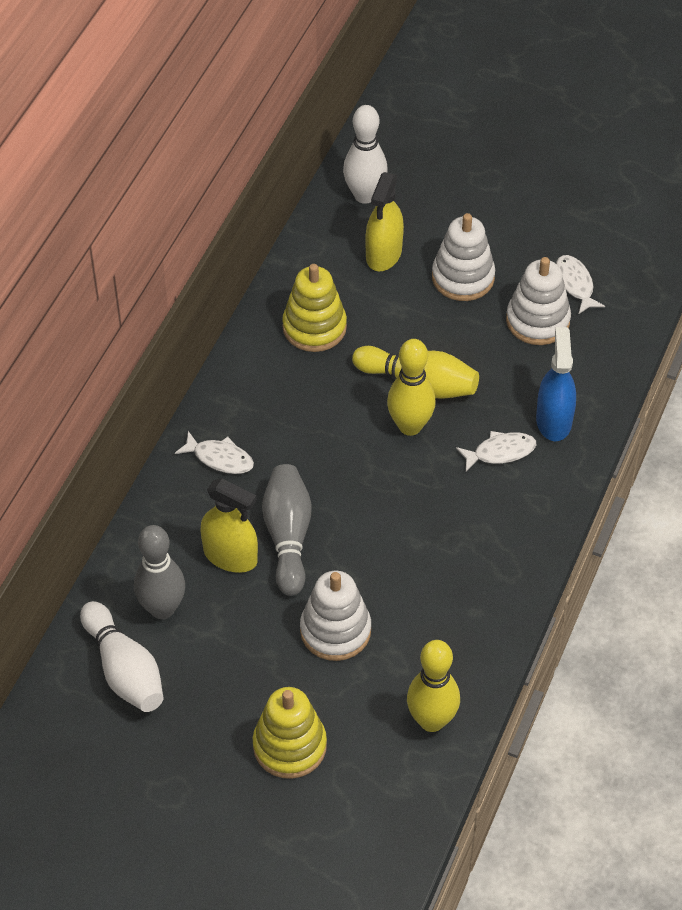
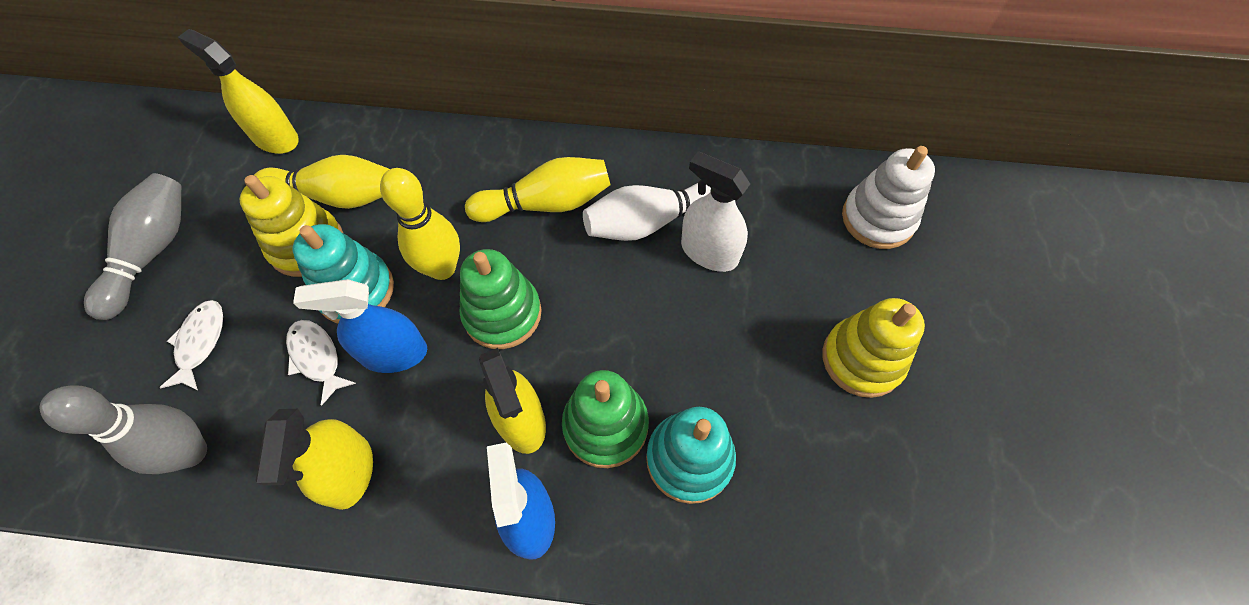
blue spray bottle: [536,327,576,441] = 1 -> [293,279,427,373] [487,443,555,560] = 2
green stacking toy: none = 0 -> [459,249,542,349] [562,370,649,468] = 2
turquoise stacking toy: none = 0 -> [293,224,394,323] [646,407,736,504] = 2
white bowling pin: [80,601,164,712] [343,105,388,204] = 2 -> [583,183,711,241] = 1
white fish: [175,431,254,474] [456,431,536,471] [556,255,605,315] = 3 -> [159,300,223,391] [286,320,356,406] = 2
white spray bottle: none = 0 -> [681,152,750,272] = 1
white stacking toy: [300,571,371,661] [432,213,495,301] [506,257,571,345] = 3 -> [842,146,935,249] = 1
yellow spray bottle: [201,478,258,573] [365,172,404,271] = 2 -> [178,29,299,154] [256,409,373,510] [479,348,546,454] = 3

